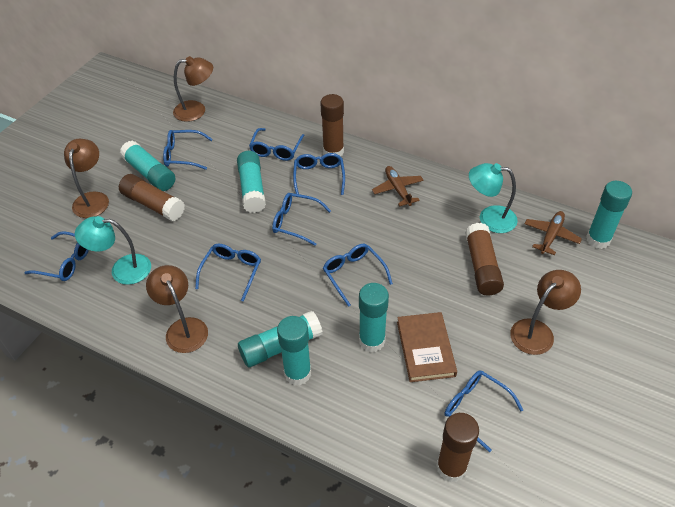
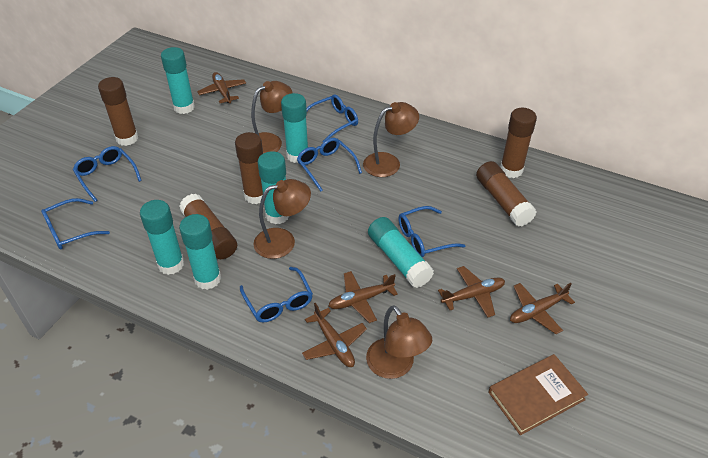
blue glasses: [24,231,89,281] [163,130,213,170] [195,244,261,302] [249,128,305,161] [272,193,331,246] [293,153,345,195] [323,244,393,307] [445,370,523,452] = 8 -> [41,198,110,250] [73,146,142,202] [240,267,313,322] [297,138,362,192] [306,94,358,142] [398,206,466,257] = 6
brown glue stick: [119,174,185,221] [320,94,344,157] [436,413,479,482] [465,223,504,296] = 4 -> [98,77,138,146] [179,194,237,259] [235,132,263,204] [476,161,537,227] [500,108,537,178] = 5
brown plane: [372,166,424,207] [524,211,582,255] = 2 -> [197,72,246,103] [302,303,367,367] [329,271,398,323] [438,266,505,318] [510,283,575,334] = 5
turquoise lamp: [75,216,151,285] [469,163,518,233] = 2 -> none = 0

